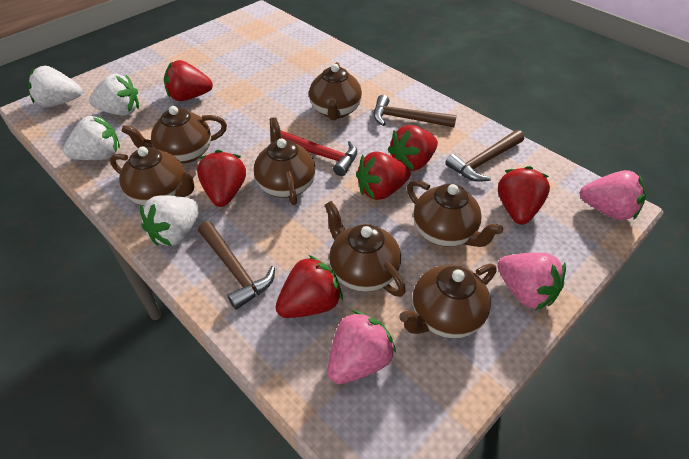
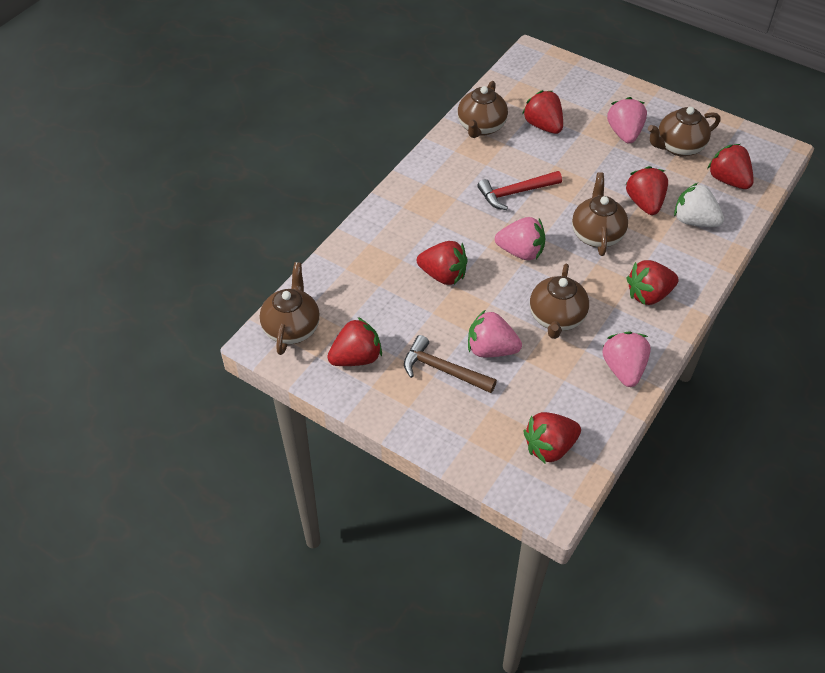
brown hammer: [198,221,275,310] [373,95,457,127] [445,130,524,182] = 3 -> [404,335,497,393] = 1
brown teapot: [110,146,196,206] [122,106,227,163] [254,117,316,205] [309,62,362,120] [325,201,406,297] [399,264,497,338] [407,180,503,247] = 7 -> [260,262,320,355] [457,81,508,138] [530,264,589,339] [572,173,628,256] [648,107,720,156] = 5
pink strawberry: [327,310,396,384] [497,253,566,311] [580,170,646,220] = 3 -> [468,310,522,357] [495,217,545,260] [602,332,651,387] [607,97,647,144] = 4
red strawberry: [164,60,213,101] [197,150,246,207] [275,255,343,318] [356,151,411,200] [388,125,438,171] [498,166,550,225] = 6 -> [327,317,382,366] [417,241,468,285] [522,90,563,134] [524,412,581,464] [626,166,668,215] [626,260,679,305] [707,144,754,189] = 7
white strawberry: [28,66,82,107] [63,115,120,160] [89,74,139,116] [140,196,200,246] = 4 -> [674,183,724,227] = 1

